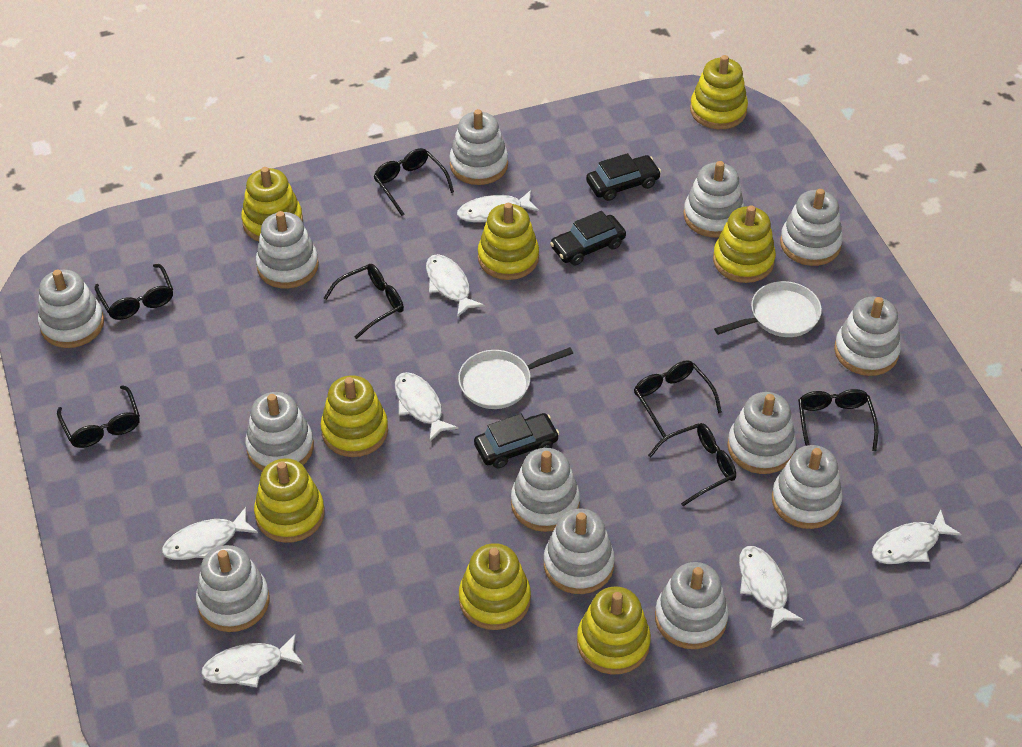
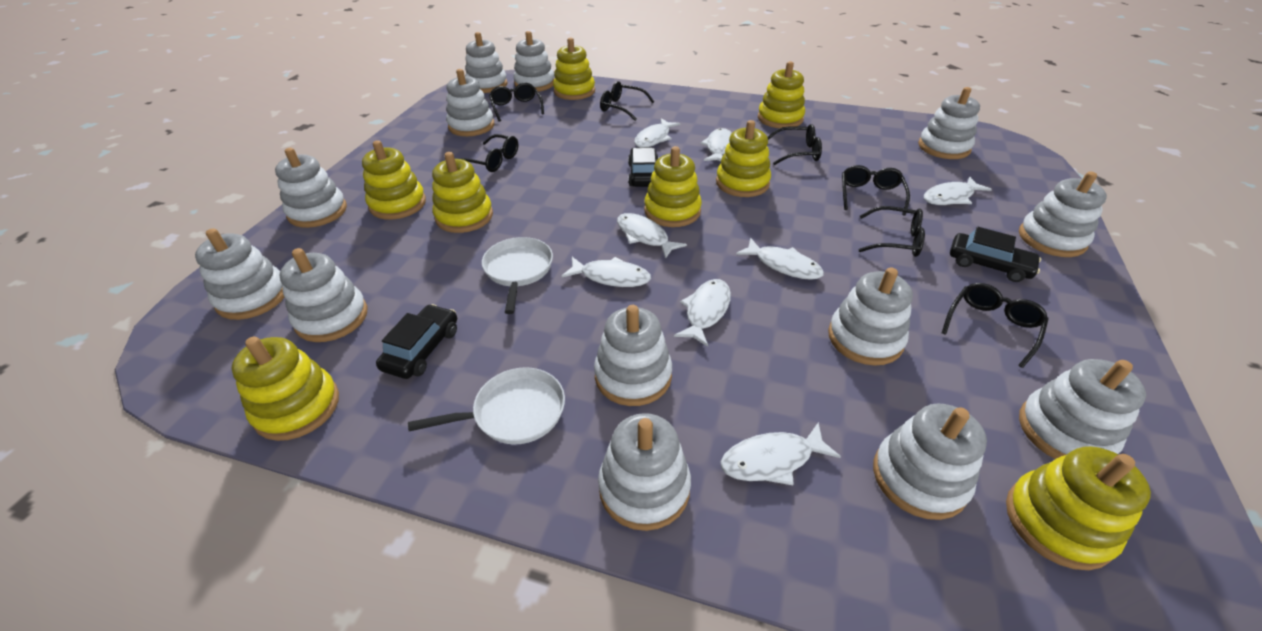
white fish: [162,507,258,560] [201,634,304,687] [395,372,458,441] [426,254,485,317] [457,190,539,222] [739,546,803,630] [872,509,961,564] = 7 -> [562,257,651,287] [617,213,687,259] [634,118,680,147] [674,279,731,347] [700,128,732,161] [721,422,841,485] [736,238,824,280] [924,177,992,205] = 8

